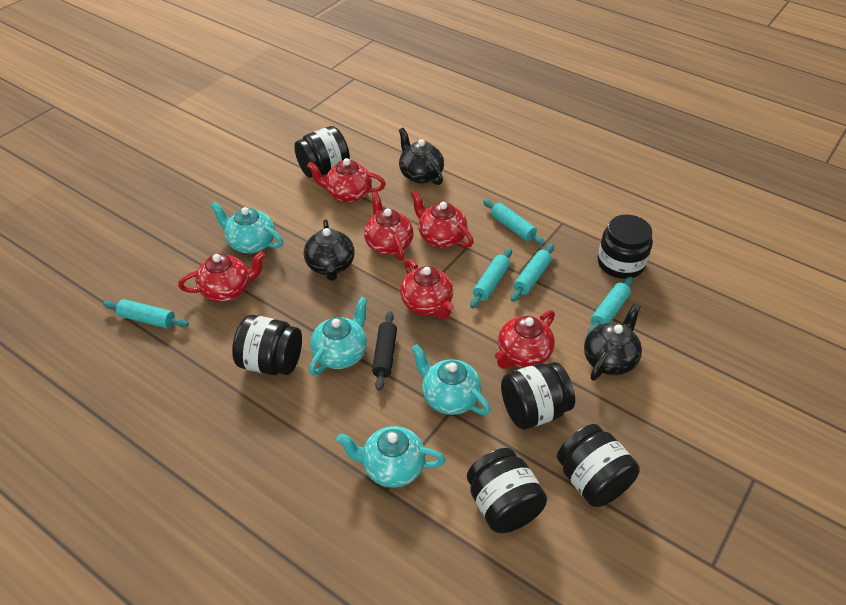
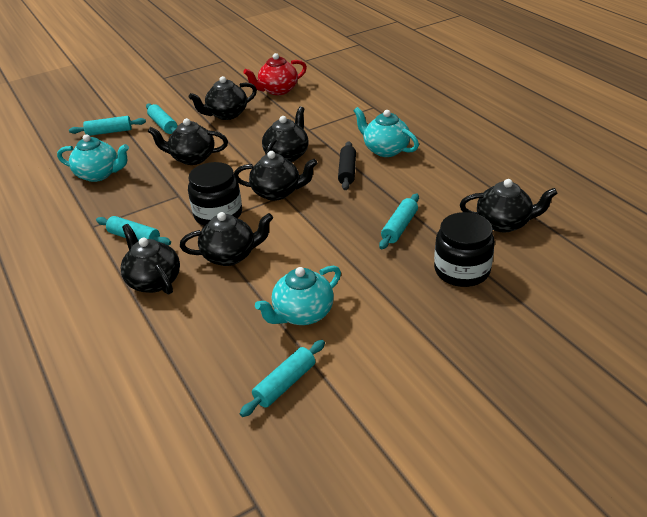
black jar: [232,315,302,375] [294,126,350,178] [467,448,547,533] [501,362,575,430] [557,424,640,507] [598,215,653,279] = 6 -> [188,162,242,226] [434,212,495,287] = 2
black teapot: [304,220,355,281] [399,128,444,185] [584,303,642,381] = 3 -> [121,224,180,294] [148,118,228,165] [180,212,273,266] [189,76,257,120] [234,151,317,201] [262,107,309,162] [460,179,558,232] = 7
red teapot: [178,251,266,302] [307,158,386,203] [364,191,413,261] [400,259,454,319] [411,190,474,248] [495,310,555,369] = 6 -> [243,53,307,95] = 1
turquoise teapot: [210,202,283,253] [309,297,368,375] [337,426,445,488] [411,344,490,415] = 4 -> [57,134,129,182] [255,265,341,325] [353,107,419,157] = 3

